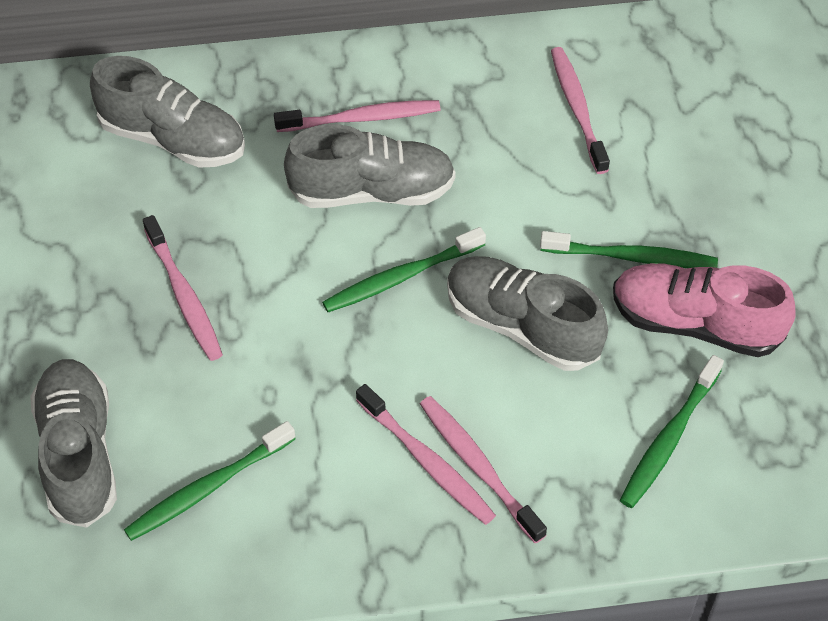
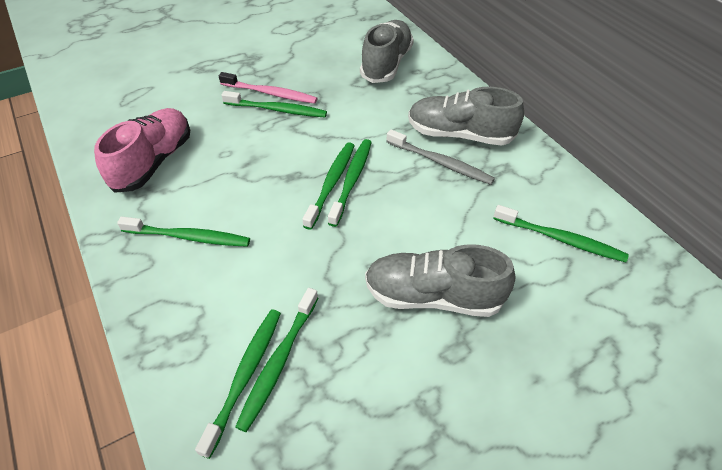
green toothbrush: [124,421,296,541] [322,227,486,312] [540,231,718,268] [620,355,724,508] = 4 -> [117,217,250,247] [195,309,281,459] [221,91,327,117] [235,288,318,432] [302,142,355,230] [328,139,372,227] [493,205,629,262] = 7
grey shoe: [30,359,117,528] [90,56,245,168] [284,124,456,208] [447,256,608,371] = 4 -> [360,20,414,83] [365,244,516,317] [408,87,524,146] = 3
grey toothbrush: none = 0 -> [386,129,495,185] = 1
pink toothbrush: [143,215,223,361] [274,100,440,132] [356,384,496,525] [420,396,547,543] [551,47,610,174] = 5 -> [219,72,317,104] = 1

